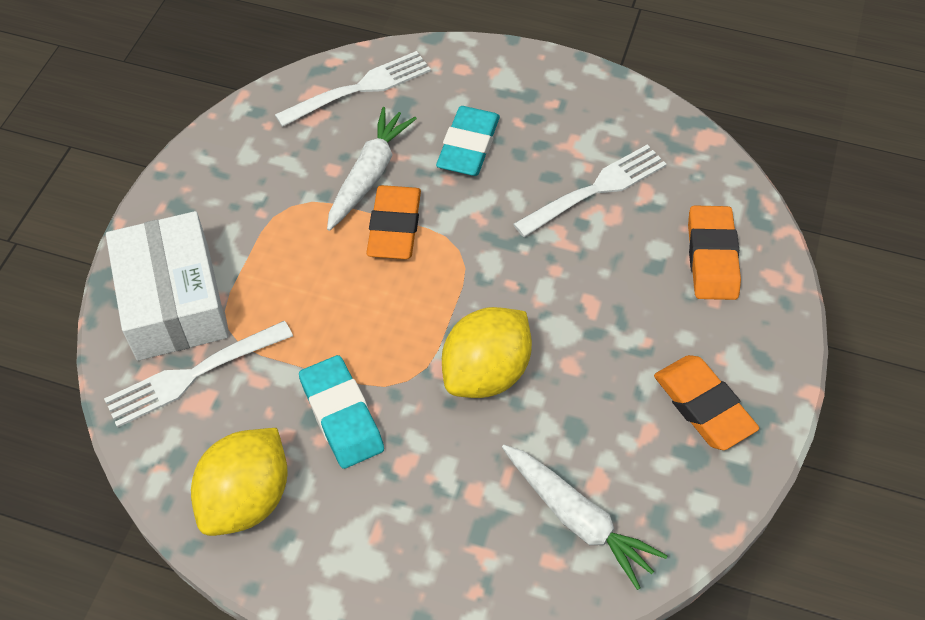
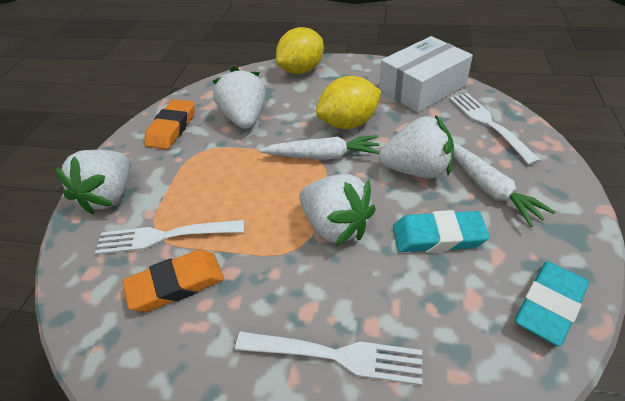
orange eraser: [366,185,421,259] [654,355,759,450] [688,206,741,300] = 3 -> [123,250,224,312] [144,99,195,149] = 2
white strawberry: none = 0 -> [55,150,130,215] [212,67,266,129] [299,174,376,246] [379,115,454,178] = 4

